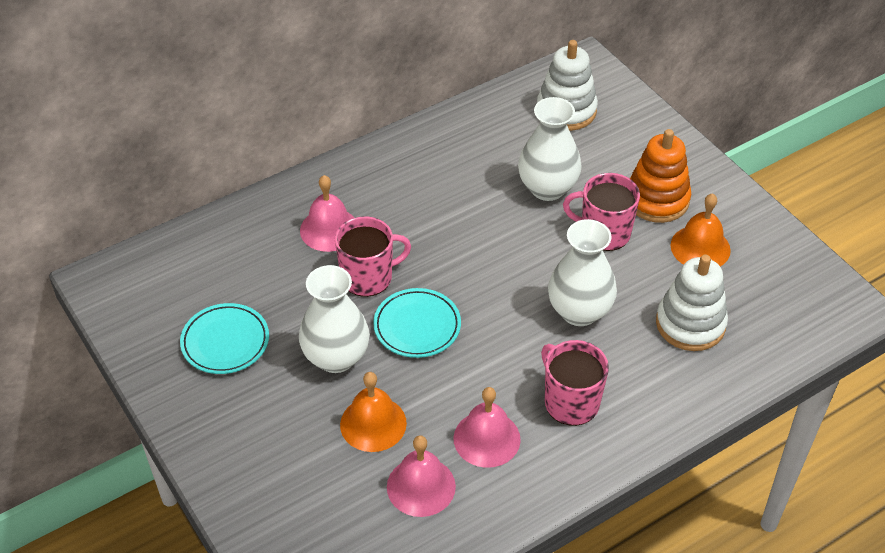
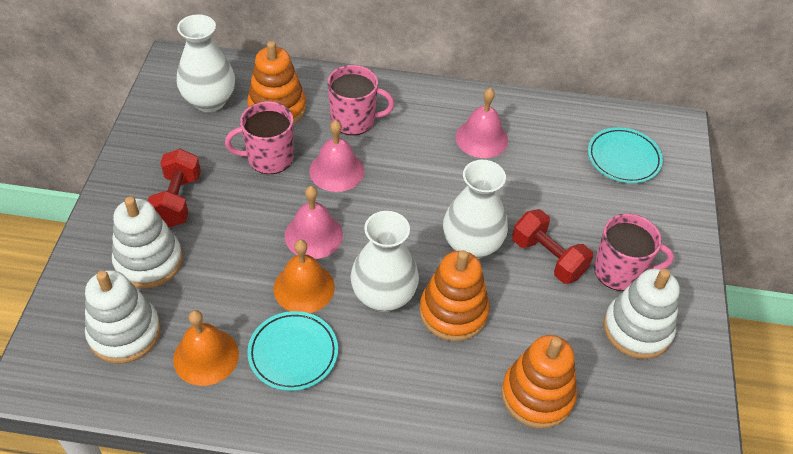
orange stacking toy: [630,129,691,223] = 1 -> [247,41,306,125] [419,250,490,341] [501,335,577,429] = 3
red dumbbell: none = 0 -> [148,149,201,227] [512,209,593,284] = 2
white stacking toy: [537,40,598,131] [656,254,728,351] = 2 -> [85,270,161,363] [112,196,183,289] [603,269,680,359] = 3

